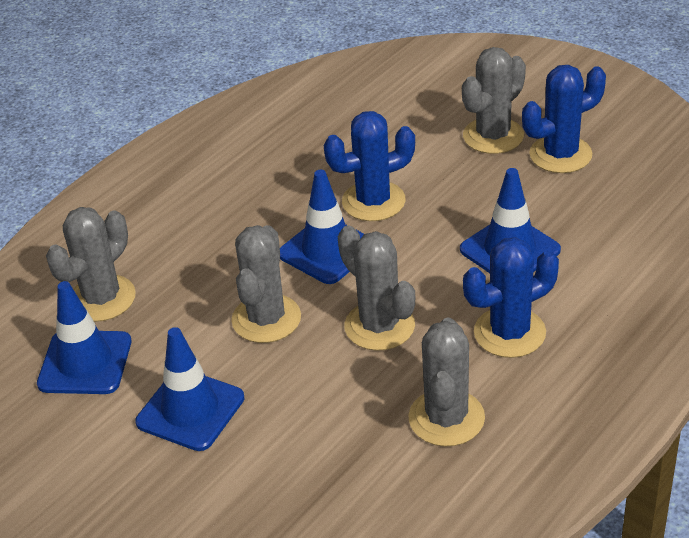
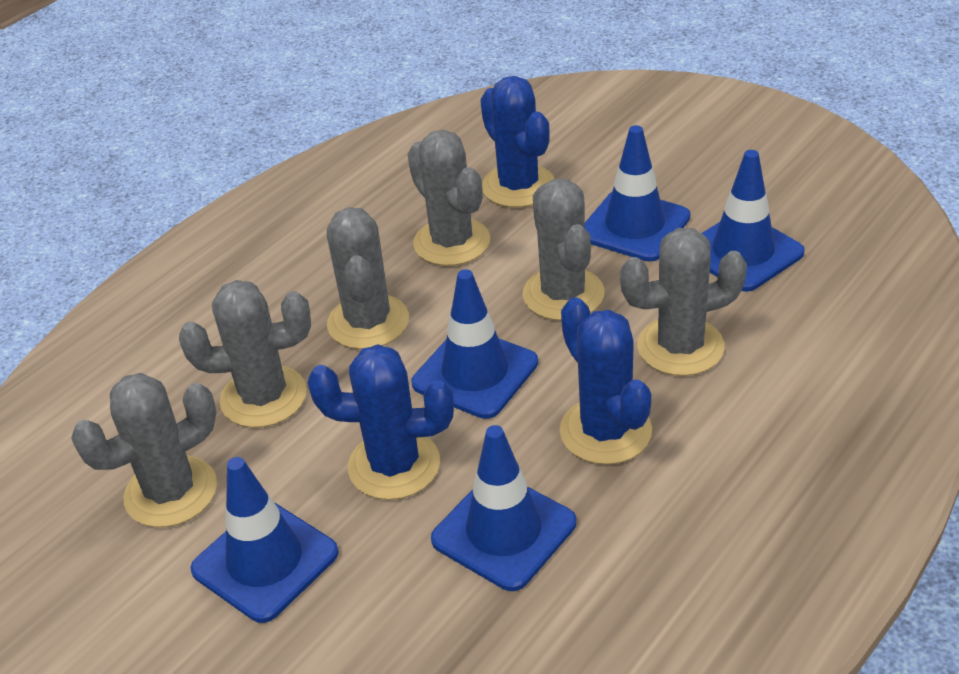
blue traffic cone: [37,281,131,394] [135,327,244,451] [280,170,364,284] [460,168,561,273] = 4 -> [190,457,339,623] [412,269,538,419] [431,425,576,591] [585,125,690,262] [702,150,805,292] = 5
grey cactus: [46,207,136,322] [231,225,301,343] [338,225,415,351] [409,318,485,447] [462,47,526,154] = 5 -> [71,373,217,527] [179,280,311,428] [327,207,409,349] [408,130,490,266] [523,179,605,321] [620,228,747,376] = 6

